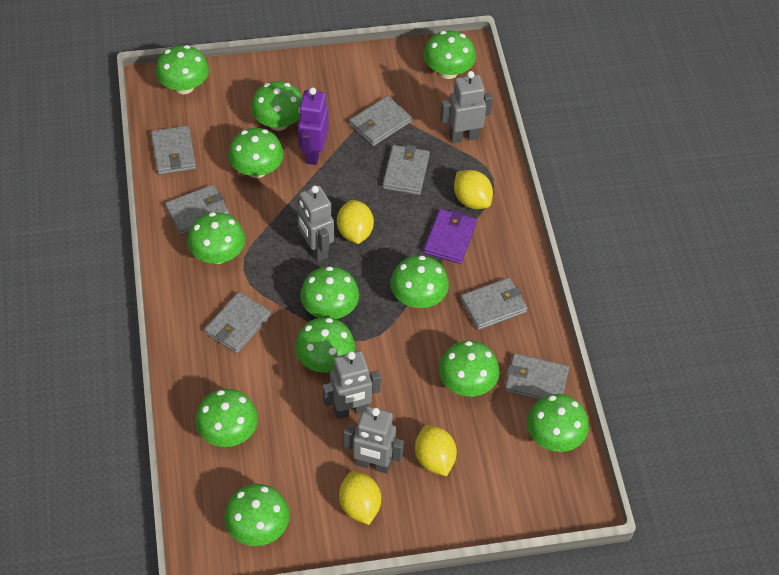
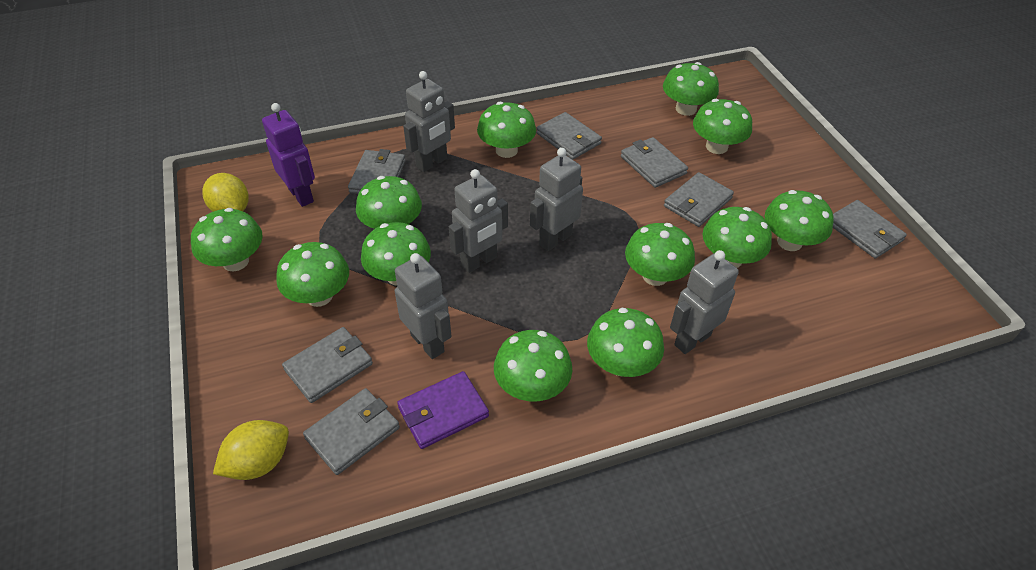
grey robot: [297,186,334,262] [322,351,381,419] [344,406,404,474] [440,71,493,143] = 4 -> [395,253,452,359] [403,71,455,172] [449,169,508,273] [530,148,583,251] [670,250,739,354] = 5
yellow lemon: [337,200,374,244] [339,471,381,525] [415,425,457,476] [454,170,493,209] = 4 -> [202,173,249,212] [213,420,289,480] = 2

